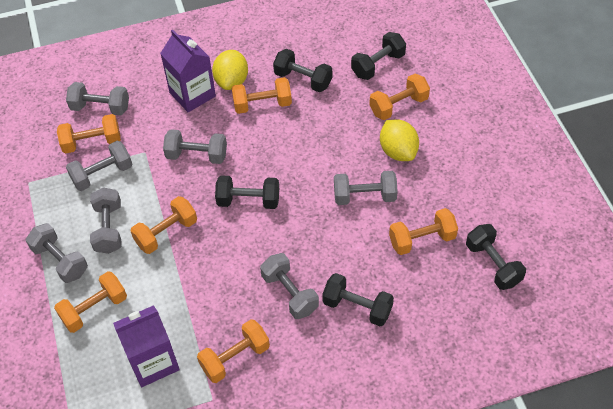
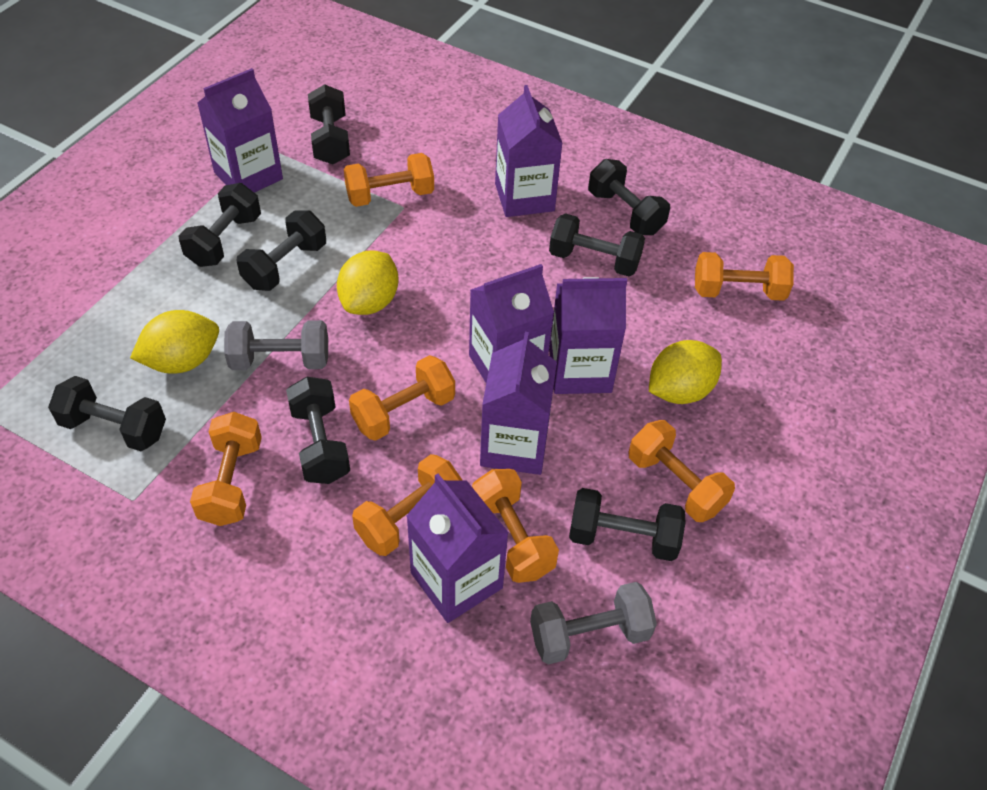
black dumbbell: [215,175,279,209] [273,49,332,92] [322,273,394,326] [351,32,406,80] [466,224,526,290] = 5 -> [48,376,166,451] [179,183,261,267] [237,210,326,291] [286,377,350,484] [308,84,350,164] [549,213,645,276] [569,488,686,561] [588,159,670,235] = 8
grey dumbbell: [26,223,88,283] [66,82,129,115] [66,141,132,191] [90,187,121,254] [163,129,227,164] [260,253,319,319] [334,171,398,205] = 7 -> [224,320,328,370] [530,582,657,664] = 2
purple carton: [113,305,180,387] [160,29,216,112] = 2 -> [197,68,283,193] [406,474,509,623] [469,264,554,383] [480,332,557,475] [495,85,563,217] [549,277,627,394] = 6
yellow lemon: [212,50,248,90] [380,119,419,161] = 2 -> [130,310,219,374] [337,250,398,315] [649,340,722,404] = 3

